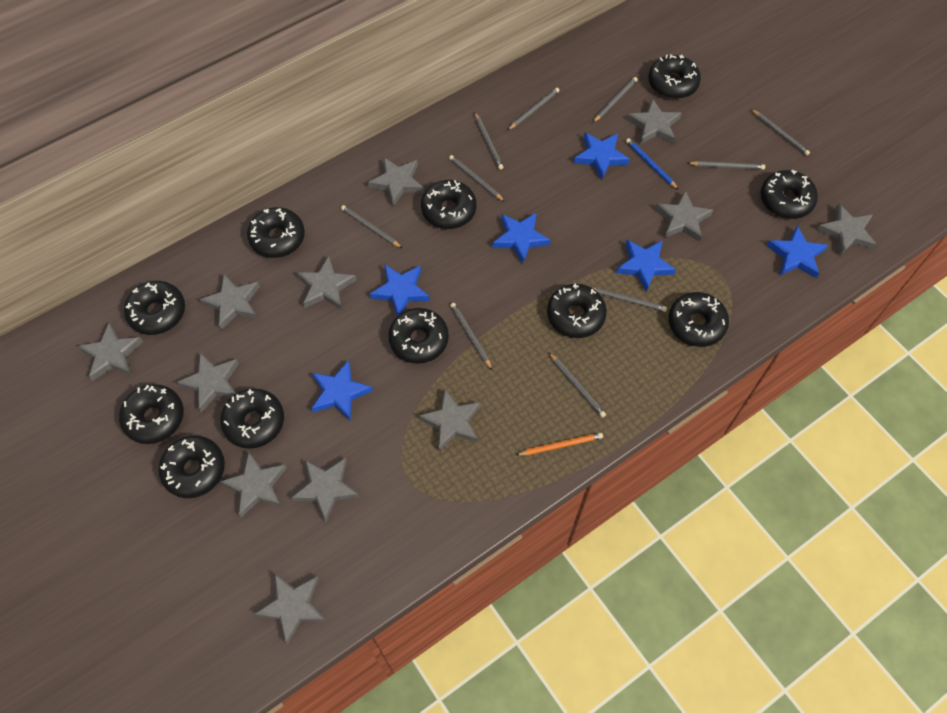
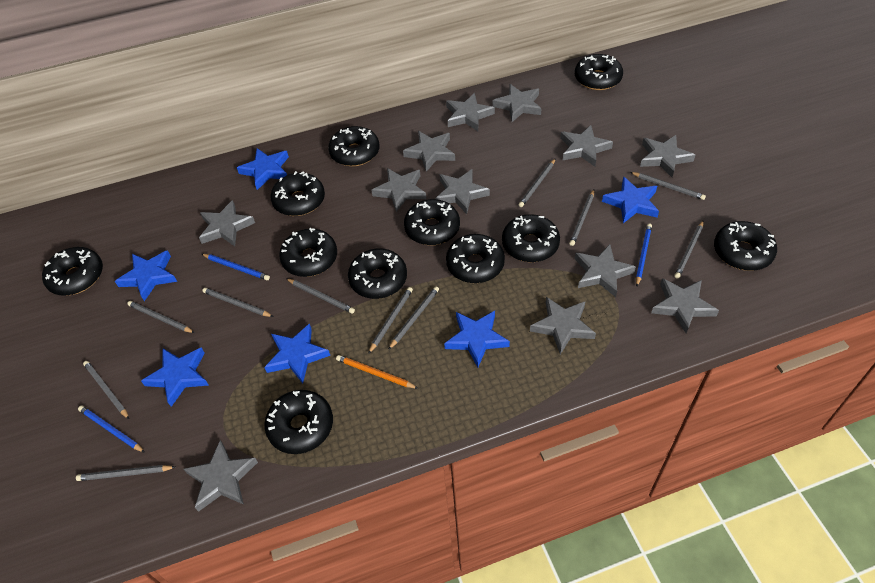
blue pencil: [626,138,679,190] = 1 -> [78,405,145,453] [202,254,270,280] [636,224,652,286] = 3
grey pencil: [341,205,402,248] [449,155,505,202] [450,303,492,370] [475,113,503,170] [507,88,560,130] [549,353,606,417] [591,287,667,312] [593,77,638,122] [688,161,765,170] [751,109,810,155] = 10 -> [76,465,175,481] [83,361,129,419] [127,301,195,333] [202,288,273,317] [286,278,355,314] [368,287,413,354] [388,287,439,350] [519,158,556,207] [569,190,594,246] [630,172,706,200] [674,220,704,279] = 11

